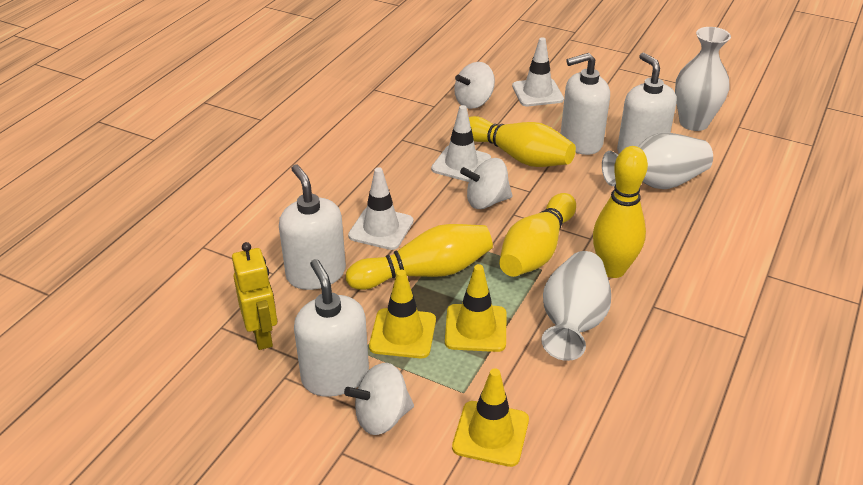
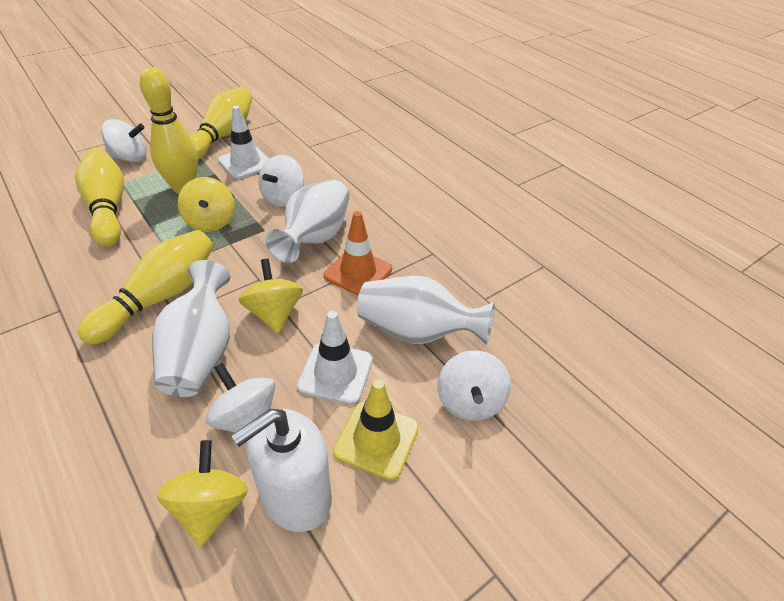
orange traffic cone: none = 0 -> [323,211,392,296] = 1
white soap dispenser: [279,165,346,290] [294,259,369,397] [561,53,610,155] [617,53,677,154] = 4 -> [232,409,332,532] = 1
white spinning top: [344,363,414,435] [454,62,495,109] [460,158,513,209] = 3 -> [101,119,147,162] [206,363,275,433] [258,155,304,207] [438,350,511,421] = 4
white traffic cone: [348,167,413,250] [431,105,491,182] [512,37,564,106] = 3 -> [218,106,269,179] [297,311,373,405] = 2
yellow robot: [232,242,277,350] = 1 -> none = 0
yellow spinning top: none = 0 -> [157,440,248,547] [178,177,234,232] [238,259,303,334] = 3
yellow traffic cone: [369,270,436,358] [445,264,506,352] [452,368,529,467] = 3 -> [333,379,419,480] = 1

